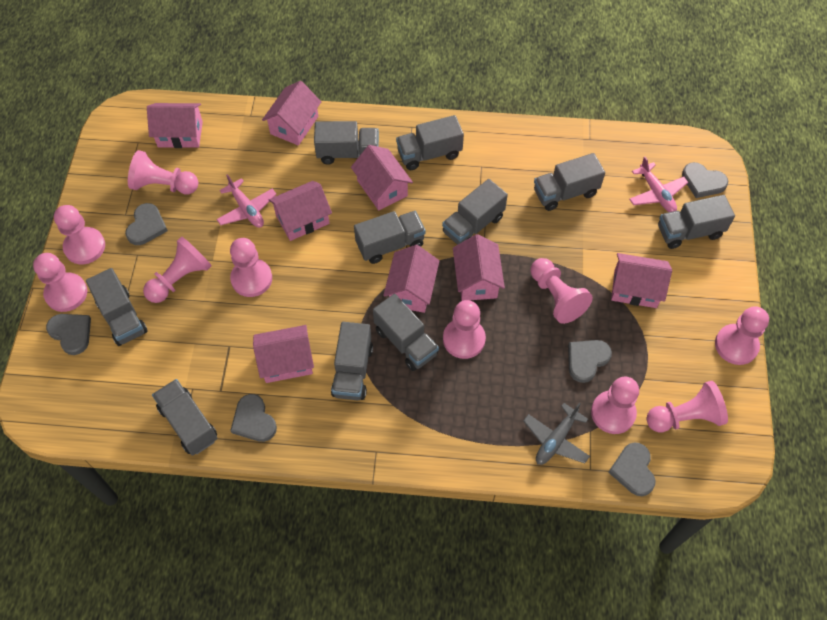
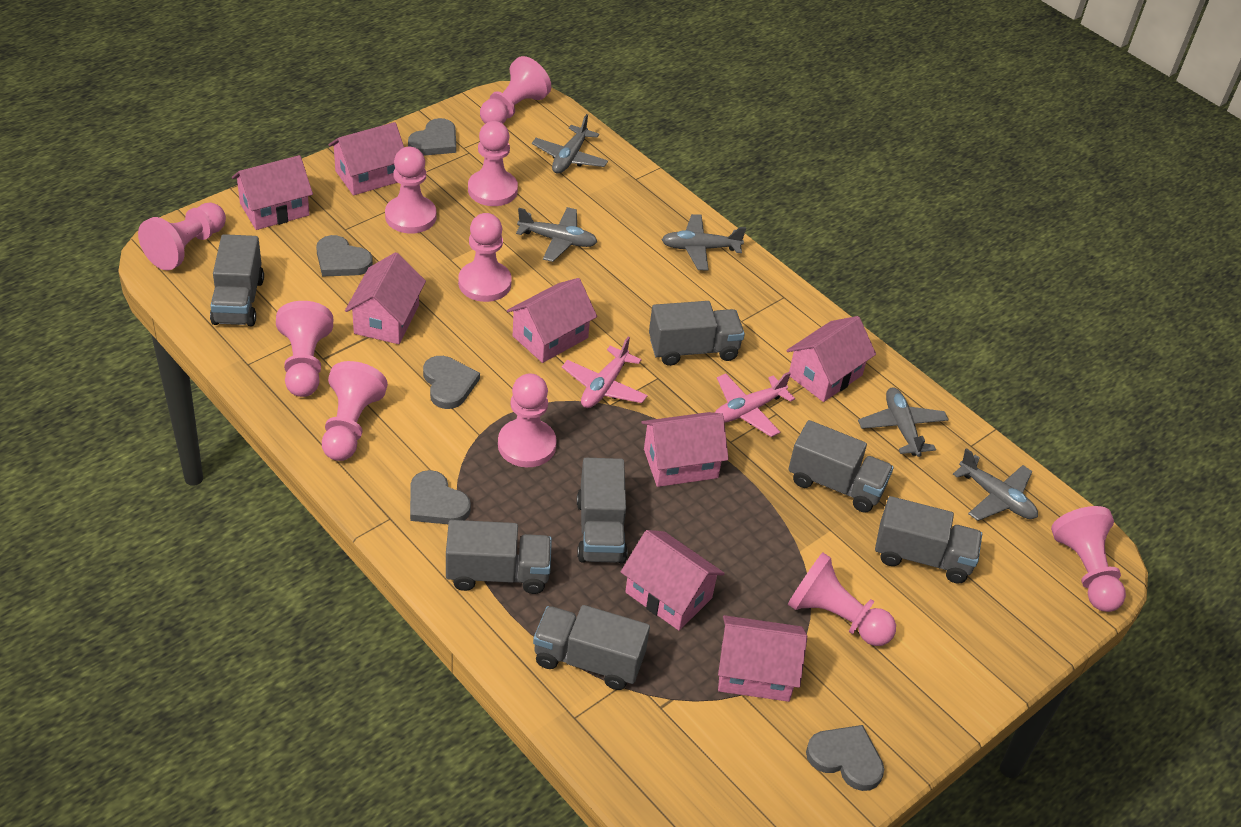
grey heart: [46,314,91,355] [125,203,168,245] [230,394,277,442] [568,340,612,383] [608,442,655,496] [682,162,728,198] = 6 -> [316,235,373,276] [408,118,456,156] [410,470,471,524] [423,356,480,409] [806,725,884,791] = 5
grey plane: [523,402,590,465] = 1 -> [516,207,597,262] [532,114,608,174] [662,214,746,271] [858,387,949,457] [953,448,1038,521] = 5
grey truck: [86,268,148,346] [152,379,218,456] [314,121,379,165] [331,322,373,400] [354,211,426,264] [373,294,439,371] [396,115,464,170] [442,179,508,245] [534,153,605,211] [658,195,735,249] = 10 -> [210,234,264,326] [446,520,552,594] [533,605,650,690] [577,458,627,563] [649,301,745,366] [788,420,894,512] [875,496,982,583] = 7

